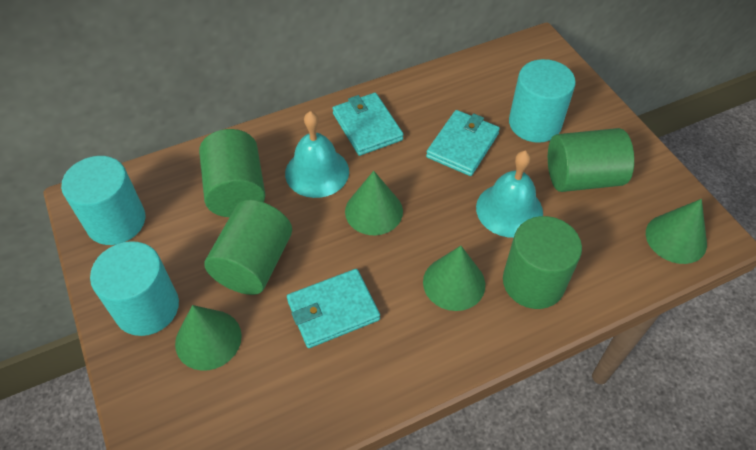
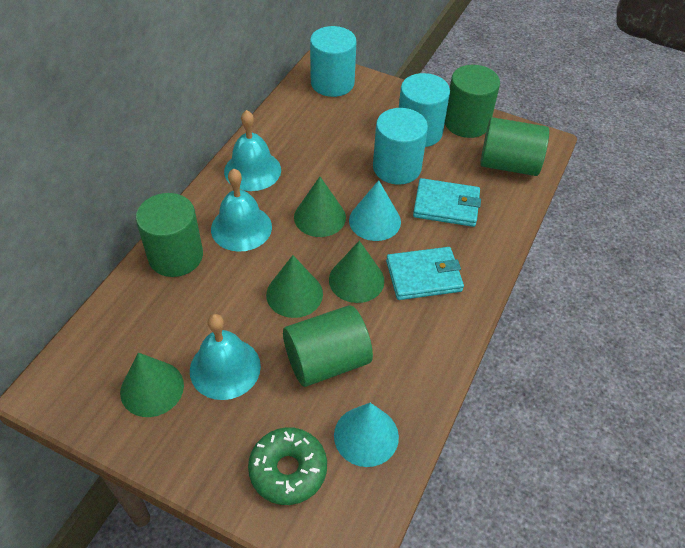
green donut: none = 0 -> [248,427,327,505] = 1
turquoise bell: [285,111,349,198] [476,151,543,238] = 2 -> [190,314,261,400] [211,169,272,252] [224,110,281,191] = 3
turquoise cone: none = 0 -> [334,403,399,467] [349,180,401,241] = 2
turquoise wallet: [287,269,380,348] [332,93,404,156] [426,110,500,176] = 3 -> [386,247,464,300] [413,178,481,227] = 2

